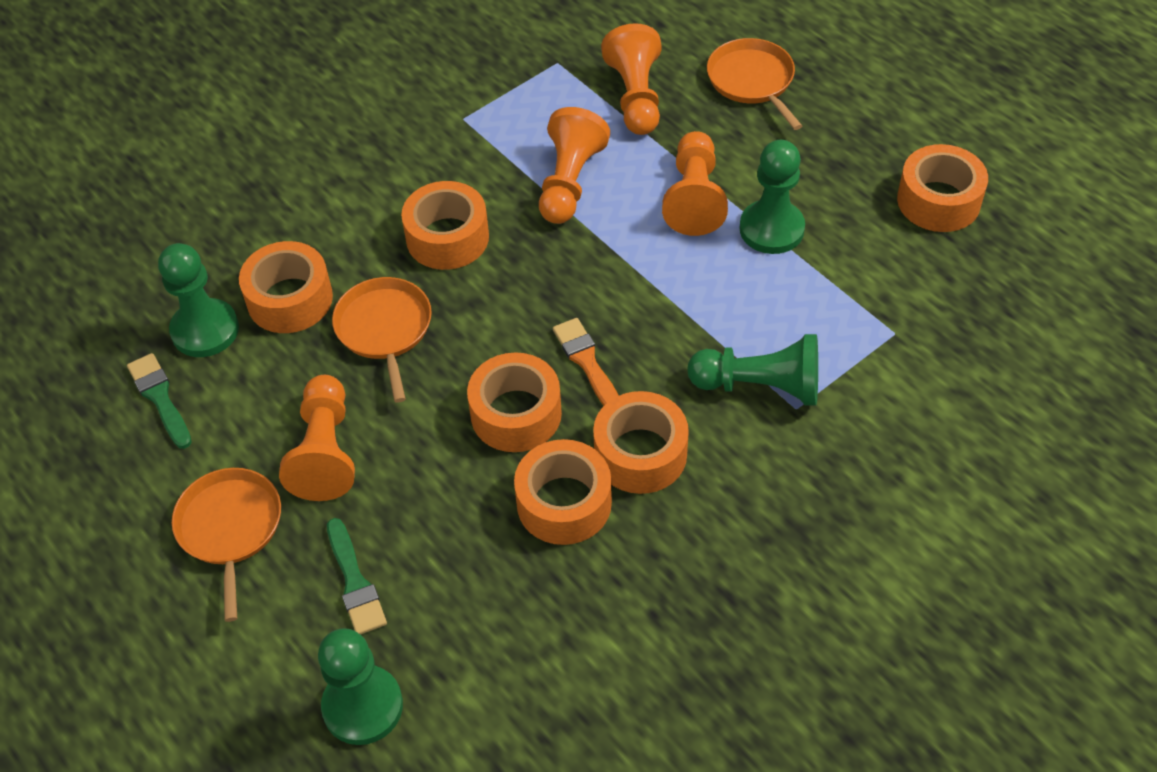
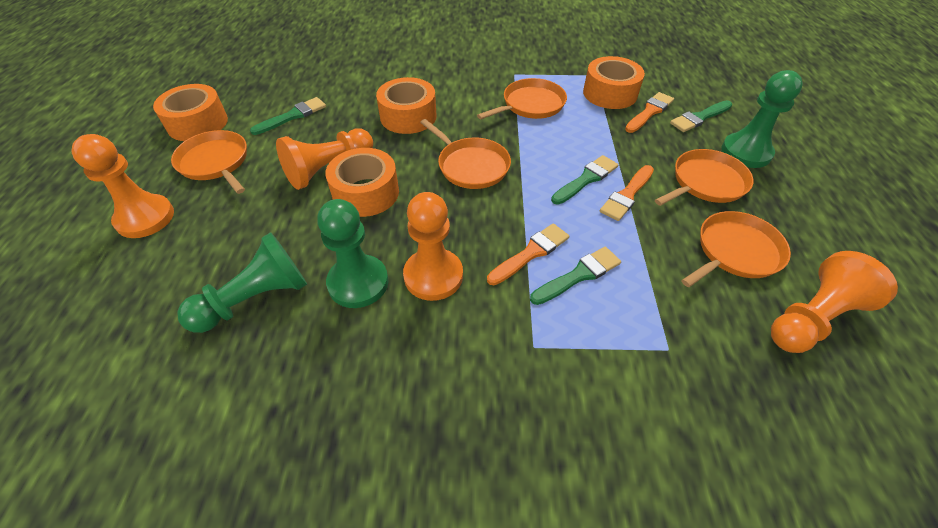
green brush: [127,353,192,449] [327,518,387,635] = 2 -> [250,97,326,135] [530,247,621,305] [551,155,618,205] [670,100,732,132] = 4
green pawn: [158,243,239,357] [318,628,403,745] [687,334,818,406] [740,140,805,254] = 4 -> [177,232,307,333] [317,199,389,308] [722,70,803,168] = 3
orange brush: [553,318,619,406] = 1 -> [487,223,569,285] [600,165,654,221] [625,92,674,133] = 3
orange pan: [172,468,281,622] [332,277,432,403] [707,38,802,130] = 3 -> [171,130,247,194] [420,119,511,189] [477,78,567,119] [655,149,754,206] [681,211,791,287] = 5
orange tape: [239,241,333,333] [401,181,489,270] [467,353,562,452] [514,439,612,545] [593,391,689,494] [897,144,988,232] = 6 -> [153,84,228,141] [325,148,399,217] [376,77,437,134] [583,56,645,109] = 4

